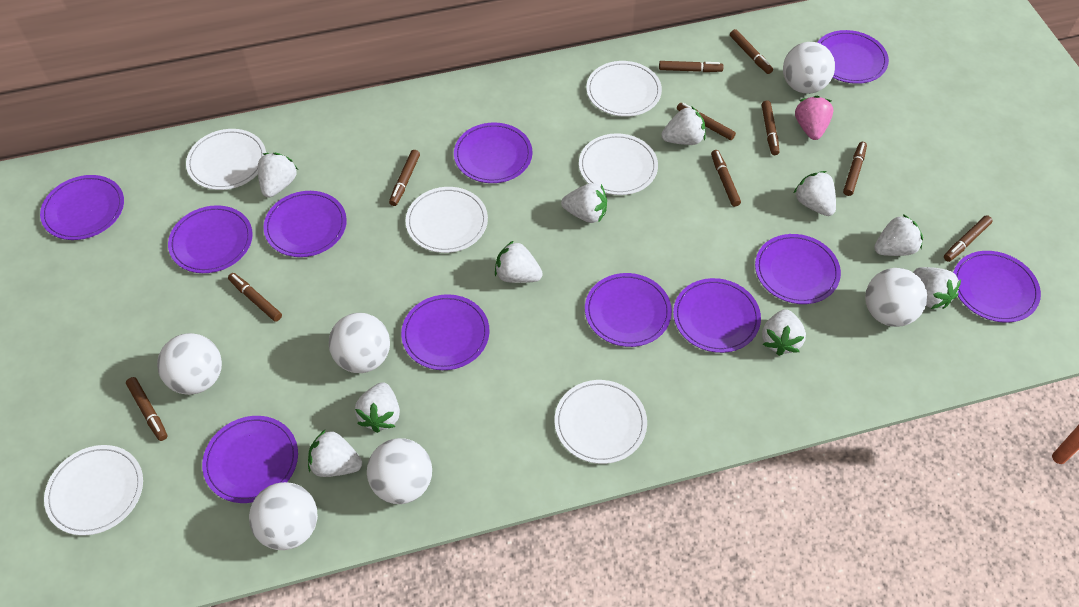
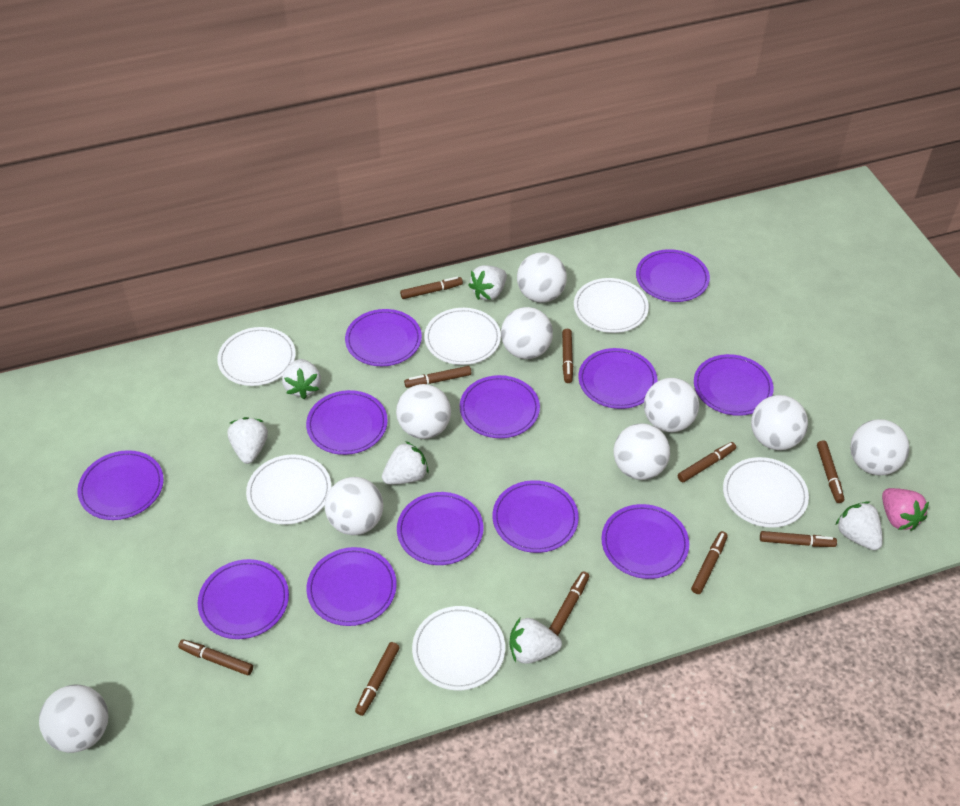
purple plate: [40,175,124,240] [168,205,253,273] [202,416,298,503] [263,191,347,257] [401,294,490,370] [454,123,532,183] [585,273,672,347] [673,278,761,353] [755,234,841,304] [817,30,889,84] [953,251,1041,322] = 11 -> [77,450,164,520] [198,559,289,639] [306,390,388,455] [306,547,397,626] [345,309,422,366] [397,492,484,565] [460,375,540,438] [493,480,579,553] [578,348,657,409] [601,504,689,579] [636,249,710,302] [694,354,774,416] = 12
white ball: [157,333,222,395] [249,482,318,550] [329,313,390,373] [367,438,432,504] [783,42,835,94] [865,268,927,327] = 6 -> [39,684,109,753] [325,477,383,535] [396,384,451,439] [501,307,553,359] [517,252,567,303] [614,423,670,480] [644,378,699,432] [751,395,808,450] [850,419,909,476] = 9
white strawberry: [258,153,297,197] [308,429,362,477] [355,382,400,433] [495,240,543,283] [561,183,607,223] [661,106,706,145] [762,309,806,356] [794,171,836,216] [874,214,923,256] [913,267,961,309] = 10 -> [228,417,268,464] [282,359,321,399] [382,441,429,484] [468,265,507,300] [510,618,562,664] [835,501,883,550] = 6

